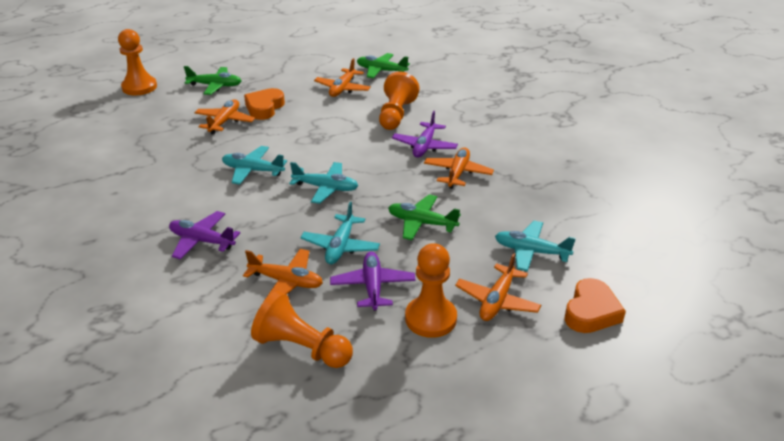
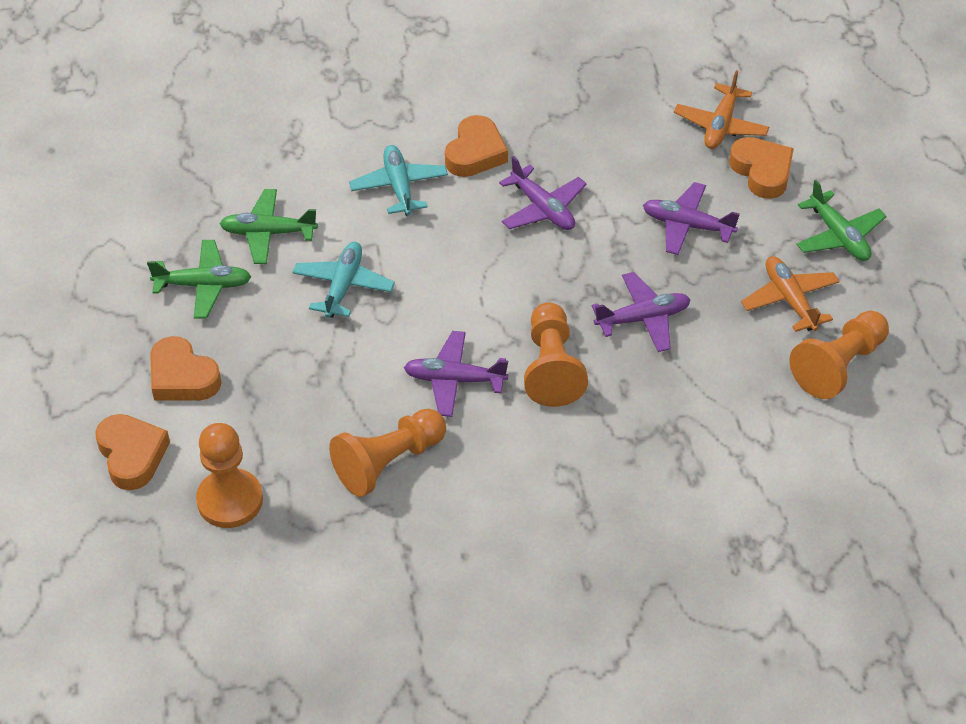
orange heart: [244,88,285,120] [564,278,626,333] = 2 -> [95,414,170,490] [151,336,221,401] [445,115,508,177] [729,137,794,199] = 4
orange plane: [194,99,255,135] [243,249,323,302] [314,58,371,97] [424,148,494,189] [455,253,541,321] = 5 -> [674,70,769,149] [741,256,840,332] = 2
purple plane: [169,211,240,259] [330,252,416,311] [392,111,458,158] = 3 -> [404,331,508,417] [499,156,587,230] [592,272,691,352] [643,182,740,255] = 4
turquoise plane: [222,146,287,185] [289,162,358,204] [301,202,380,264] [495,221,576,272] = 4 -> [292,242,395,318] [349,145,448,216] = 2

